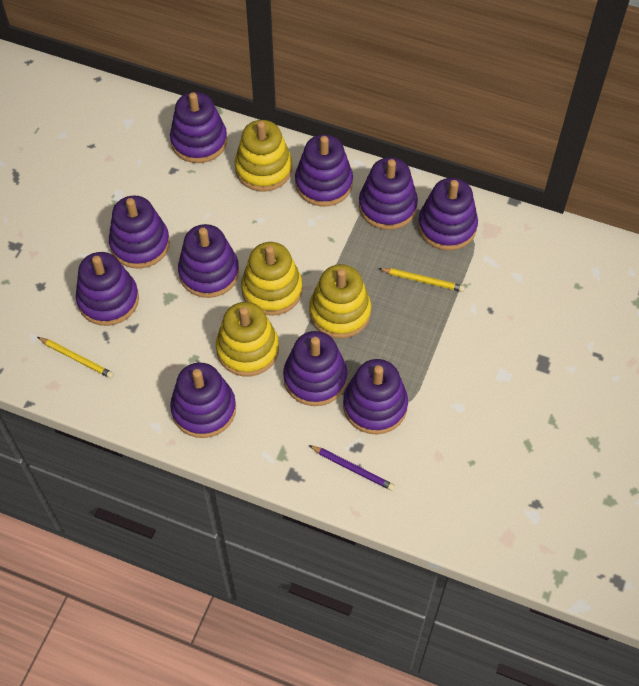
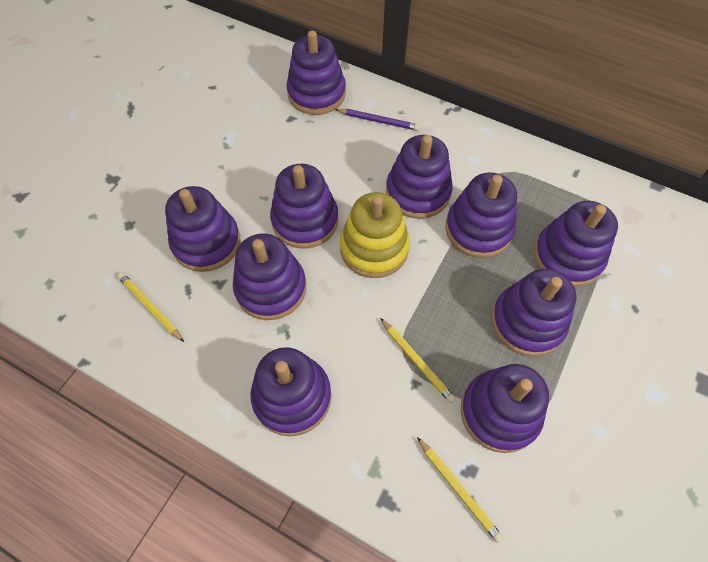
yellow pencil: [37,337,114,378] [378,268,465,292] = 2 -> [118,273,184,342] [380,318,456,403] [417,437,503,543] = 3
yellow stacking toy: [216,302,279,376] [235,120,292,192] [241,242,303,316] [309,264,371,338] = 4 -> [340,192,410,278] = 1

